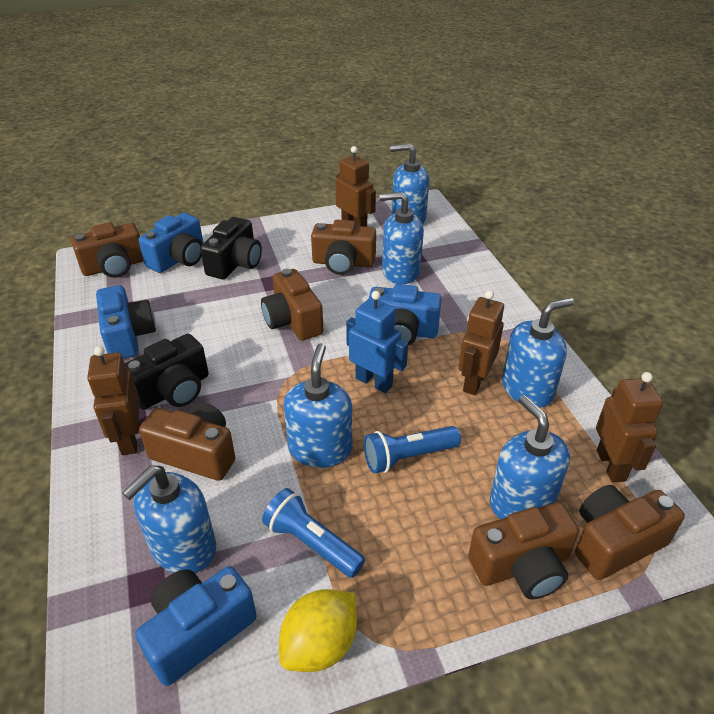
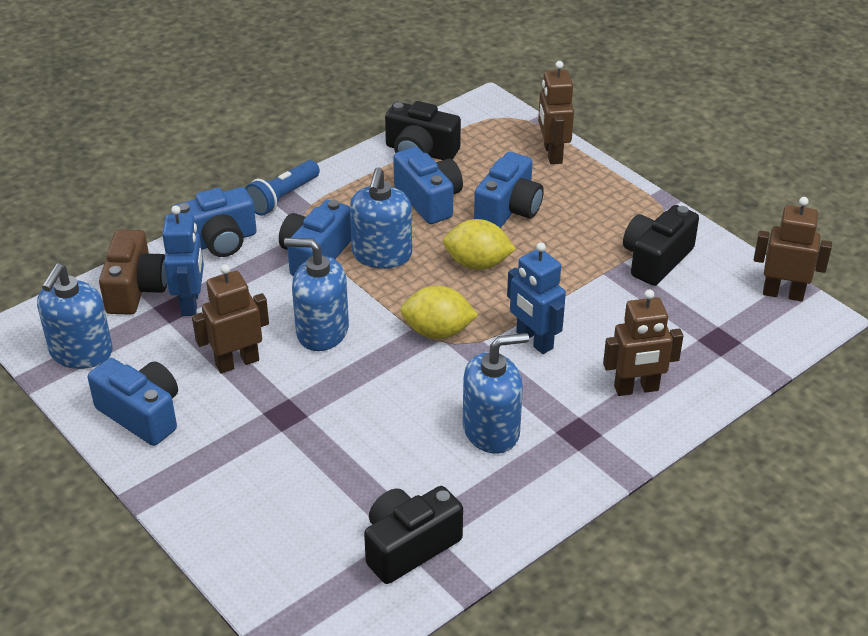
black camera: [125,334,209,410] [200,217,262,279] = 2 -> [364,486,463,584] [385,101,461,160] [623,205,699,286] = 3
blue camera: [96,285,156,359] [135,566,257,686] [138,213,203,273] [368,284,442,346] = 4 -> [88,358,178,446] [171,187,257,257] [279,200,351,276] [393,147,463,224] [474,152,544,228] = 5
blue flashlight: [262,488,365,578] [364,426,461,473] = 2 -> [245,160,320,216] = 1
blue robot: [346,291,408,393] = 1 -> [162,205,204,316] [507,242,566,354] = 2
blue soap dispenser: [122,465,216,573] [284,343,352,468] [380,192,424,284] [390,143,429,224] [490,395,570,519] [502,298,574,408] = 6 -> [37,264,112,369] [284,238,349,351] [350,167,412,269] [463,333,529,454] = 4
brown camera: [71,222,143,278] [139,402,235,481] [261,269,323,340] [311,220,376,275] [468,502,579,600] [575,485,685,580] = 6 -> [99,230,167,315] = 1
yellow lemon: [279,589,357,672] = 1 -> [400,286,478,339] [443,219,516,270] = 2

